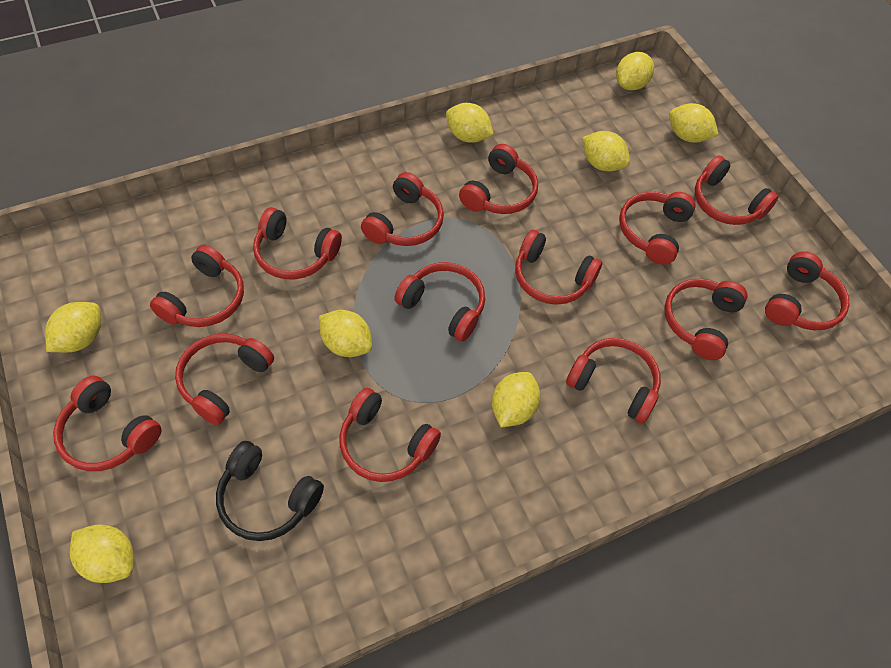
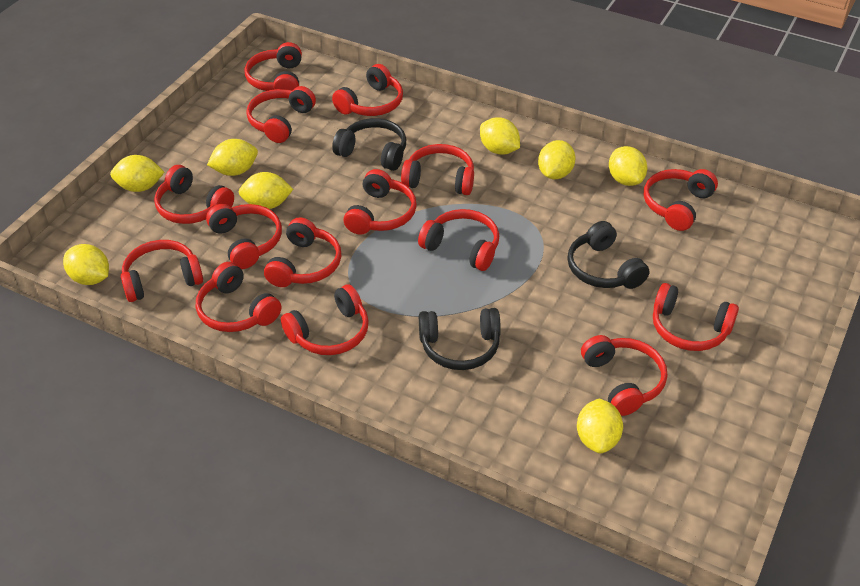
black headphones: [216,441,324,541] = 1 -> [332,118,406,171] [419,308,501,370] [567,221,649,289] = 3
red headphones: [53,376,162,471] [150,245,244,327] [175,334,274,425] [253,207,342,279] [339,388,441,482] [361,172,444,246] [394,262,485,342] [459,144,538,214] [515,230,602,305] [566,338,661,423] [619,192,696,265] [664,279,748,360] [695,155,779,225] [765,251,850,330] = 14 -> [121,240,203,302] [154,165,234,224] [196,262,281,332] [206,204,282,269] [245,42,302,91] [246,86,316,143] [264,217,341,287] [281,285,369,355] [332,64,403,116] [344,169,417,235] [401,144,474,195] [418,209,499,271] [581,335,667,416] [644,169,718,231] [653,283,739,351] = 15

